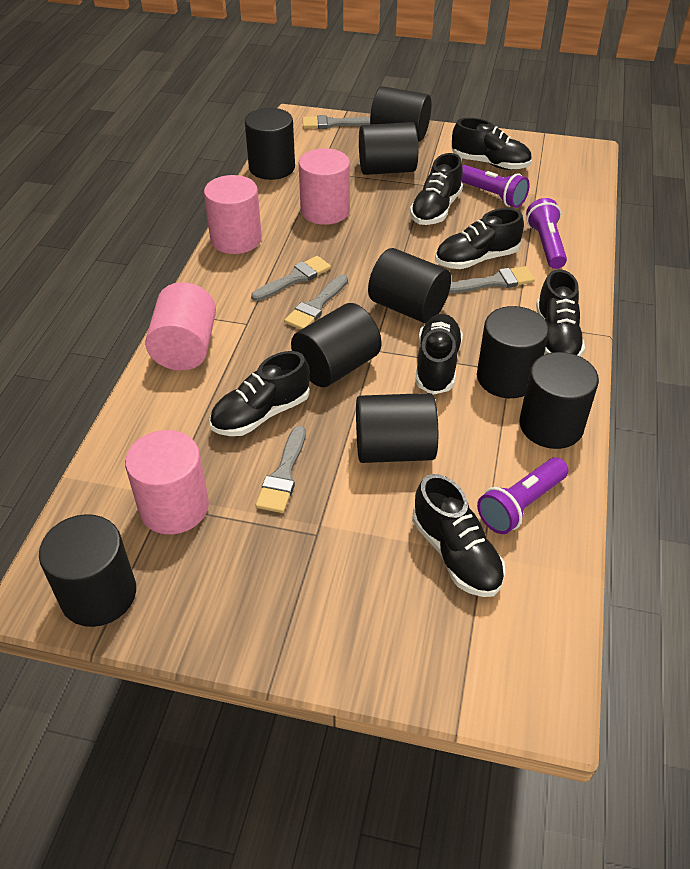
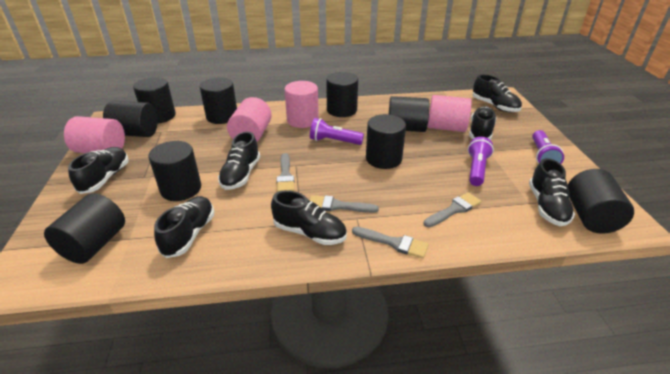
grey brush: [251,256,331,301] [256,426,306,513] [284,275,348,330] [303,115,370,129] [449,266,535,293] = 5 -> [277,153,294,192] [310,195,379,213] [352,227,429,258] [423,192,481,227] = 4

